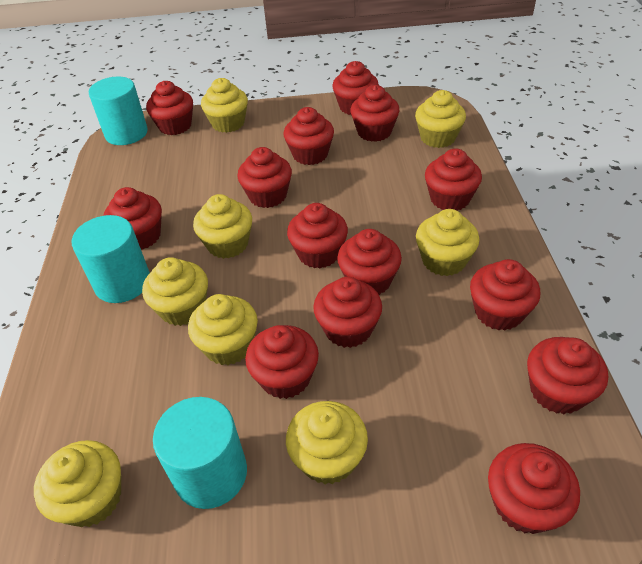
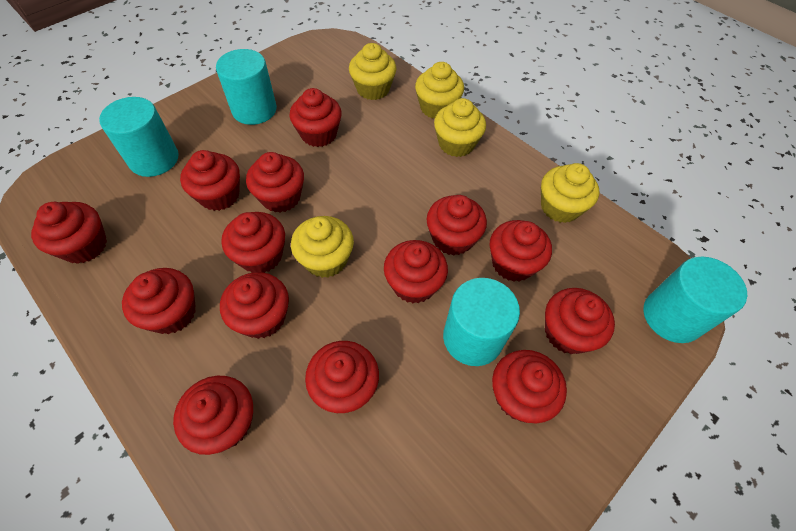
turquoise cylinder: [72,215,150,303] [89,77,148,145] [153,397,247,509] = 3 -> [99,97,179,177] [216,49,277,125] [443,278,520,366] [643,257,747,343] = 4
yellow cupcake: [34,440,121,527] [142,257,208,326] [188,294,258,365] [193,194,252,259] [201,78,248,133] [286,401,368,484] [415,90,466,148] [416,209,479,276] = 8 -> [291,216,354,278] [349,43,396,100] [415,62,464,119] [434,98,486,157] [541,163,599,223] = 5

